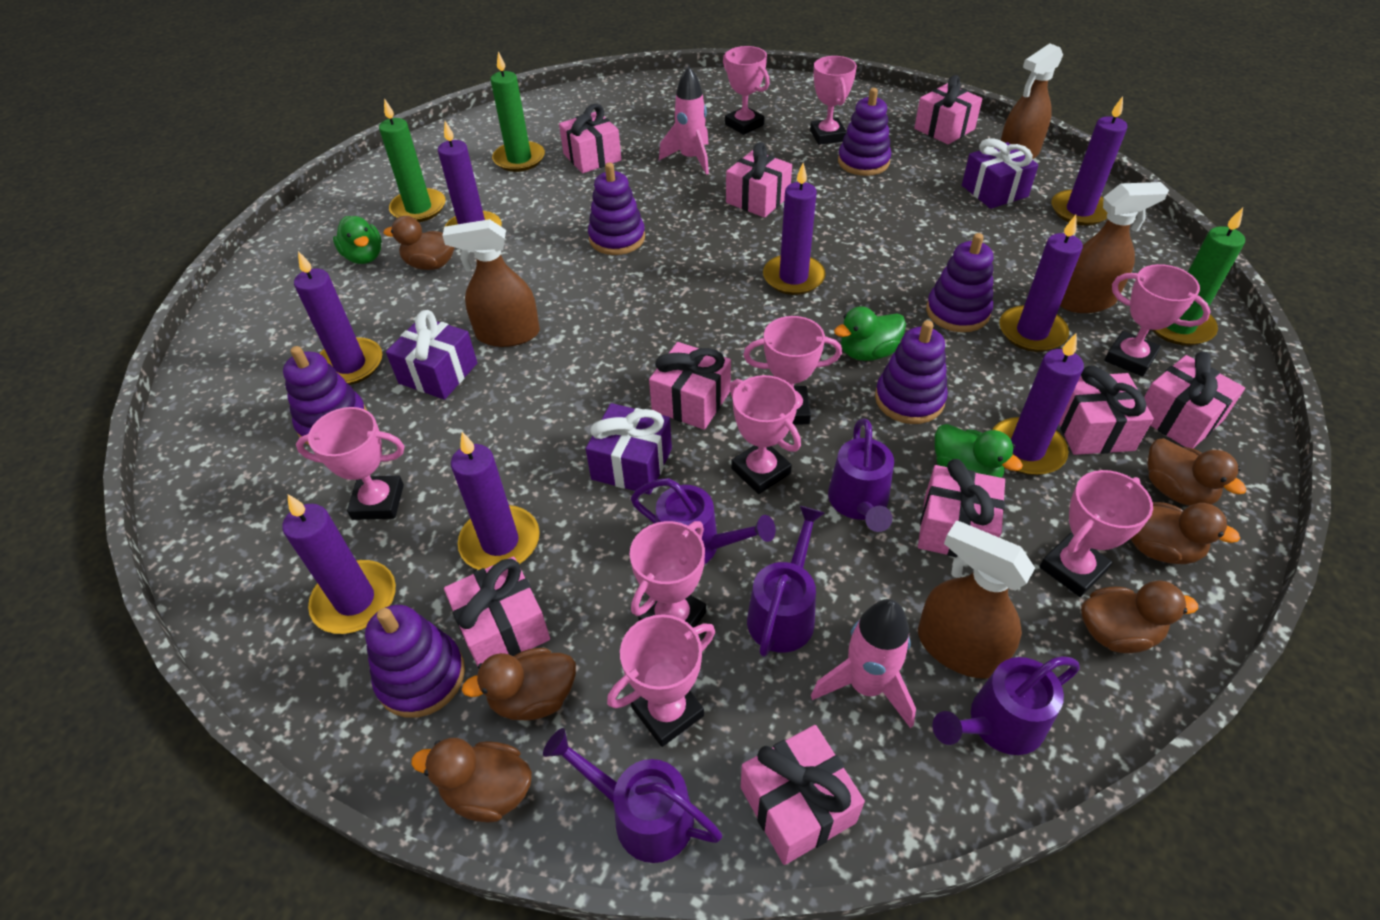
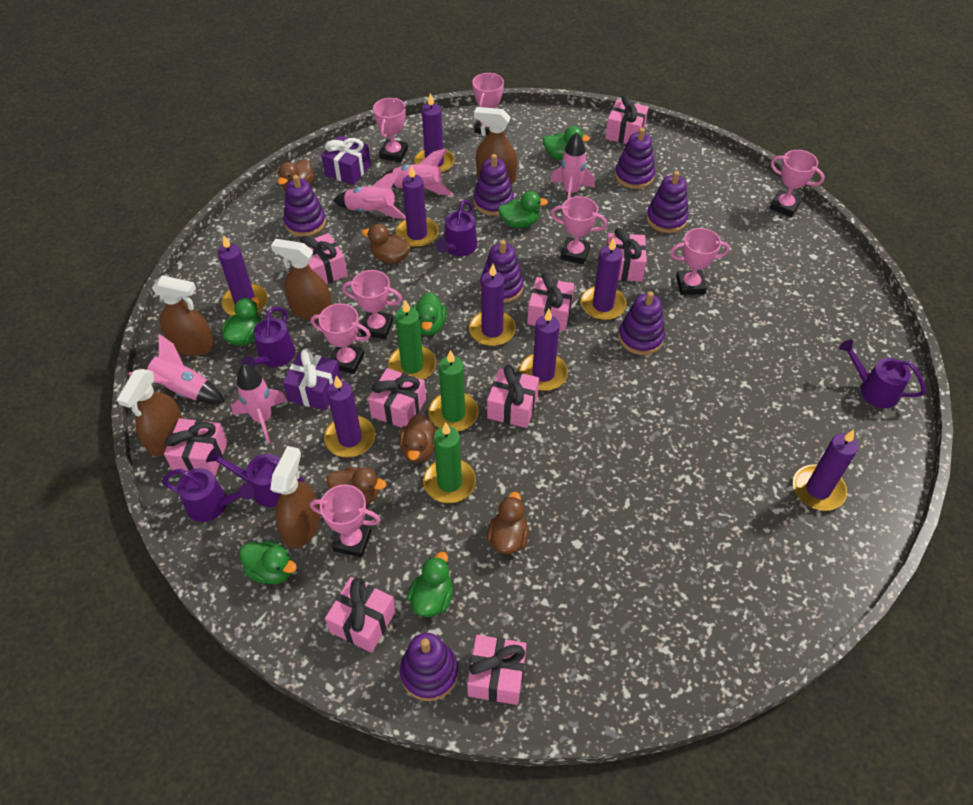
brown duck: [384,216,455,270] [411,738,532,823] [462,648,576,721] [1081,580,1198,653] [1131,502,1240,564] [1147,438,1246,506] = 6 -> [278,158,315,192] [327,467,386,504] [362,224,411,264] [399,413,437,463] [487,492,529,554] = 5
brown spray bottle: [442,219,540,347] [918,520,1035,679] [1001,43,1063,160] [1060,182,1169,313] = 4 -> [117,369,183,457] [152,275,215,356] [270,446,320,549] [271,239,332,321] [474,107,517,184] = 5
green duck: [333,216,382,264] [834,306,906,361] [935,424,1023,478] = 3 -> [222,297,261,346] [239,540,297,584] [407,552,453,617] [413,292,446,336] [498,191,548,228] [543,126,590,160] = 6
pink rocket: [659,66,709,175] [811,599,916,728] = 2 -> [128,334,225,403] [232,364,287,444] [333,171,406,219] [380,149,453,195] [551,133,595,199] = 5
pink trophy: [296,407,405,520] [607,614,715,747] [630,521,706,627] [723,46,770,135] [730,375,801,494] [743,316,842,425] [810,56,857,145] [1039,470,1153,597] [1104,264,1211,377] = 9 -> [310,485,381,558] [311,303,371,374] [342,270,402,339] [373,98,408,162] [472,73,504,135] [551,196,607,264] [670,228,730,295] [770,150,825,217] = 8
purple gift: [386,310,477,400] [586,403,672,495] [962,138,1038,209] = 3 -> [283,348,341,411] [321,136,371,185] = 2
purple stacking toy: [283,346,367,445] [365,605,465,718] [588,163,645,255] [838,88,891,176] [875,320,948,424] [926,233,993,332] = 6 -> [284,175,326,237] [400,633,459,701] [474,154,514,216] [480,240,524,303] [615,128,655,189] [618,291,665,355] [646,171,689,233] = 7

